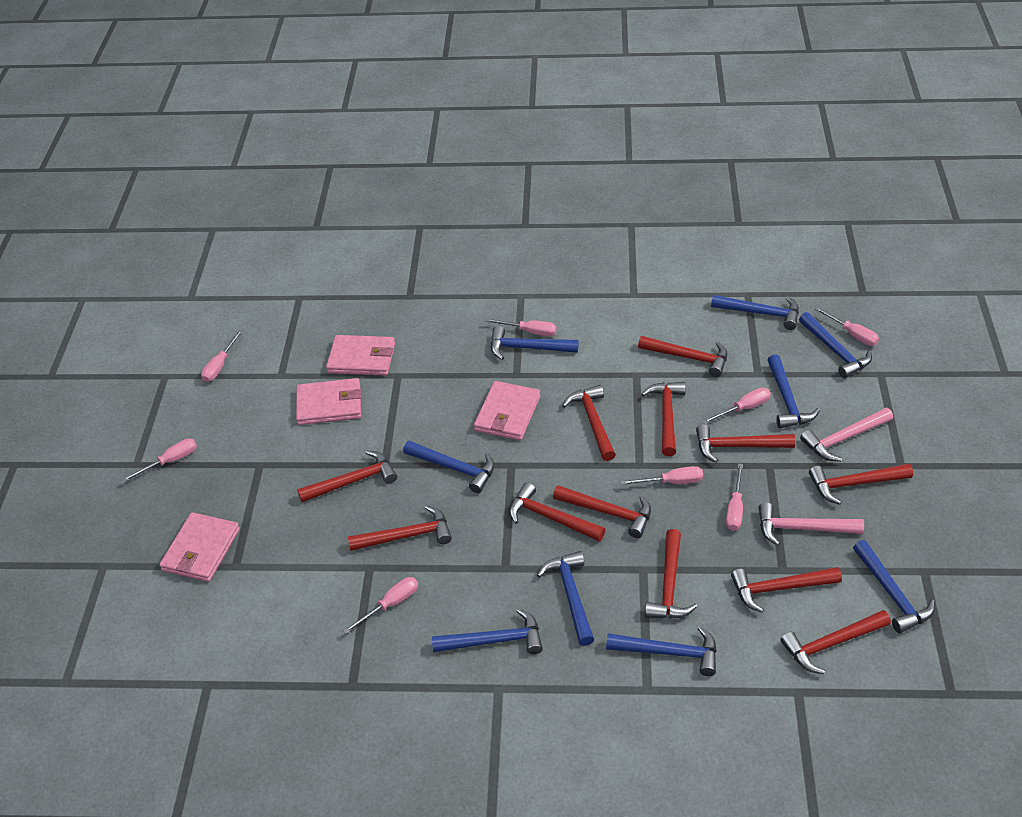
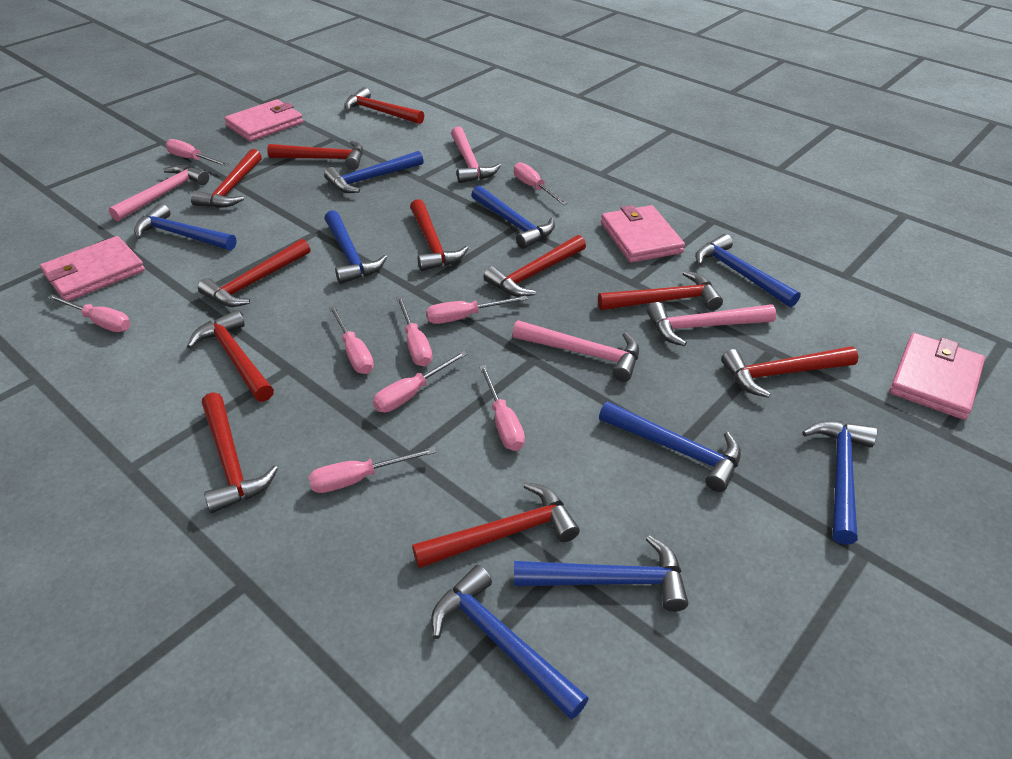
pink hammer: [758,502,864,546] [800,408,893,461] = 2 -> [109,165,209,221] [451,126,501,183] [512,320,639,382] [647,302,776,346] = 4
pink screwdriver: [121,439,197,483] [201,329,243,382] [343,577,418,634] [484,318,557,336] [620,466,703,485] [702,387,771,424] [726,463,743,531] [814,306,879,346] = 8 -> [47,294,131,332] [166,139,229,166] [309,447,436,493] [329,305,374,374] [373,351,467,412] [396,296,432,367] [426,296,528,324] [479,365,525,451] [514,162,567,205] = 9
red hammer: [297,451,397,502] [348,505,452,551] [509,482,606,542] [553,485,651,538] [562,385,616,461] [638,336,727,377] [641,382,686,456] [645,529,697,619] [696,424,795,463] [731,567,842,613] [780,610,891,674] [809,464,913,505] = 12 -> [187,310,274,402] [191,149,262,208] [198,239,310,307] [202,392,278,513] [267,141,363,170] [344,87,424,124] [410,199,469,271] [412,482,580,568] [483,235,586,297] [598,271,723,311] [721,346,859,398] = 11

